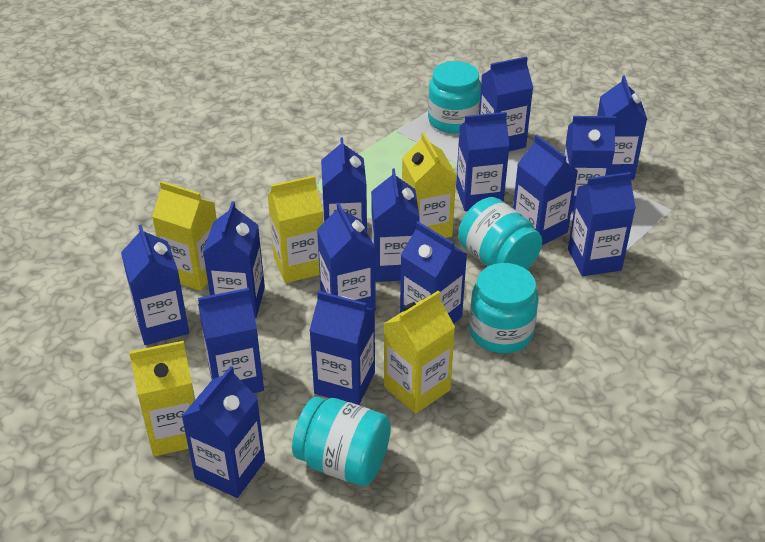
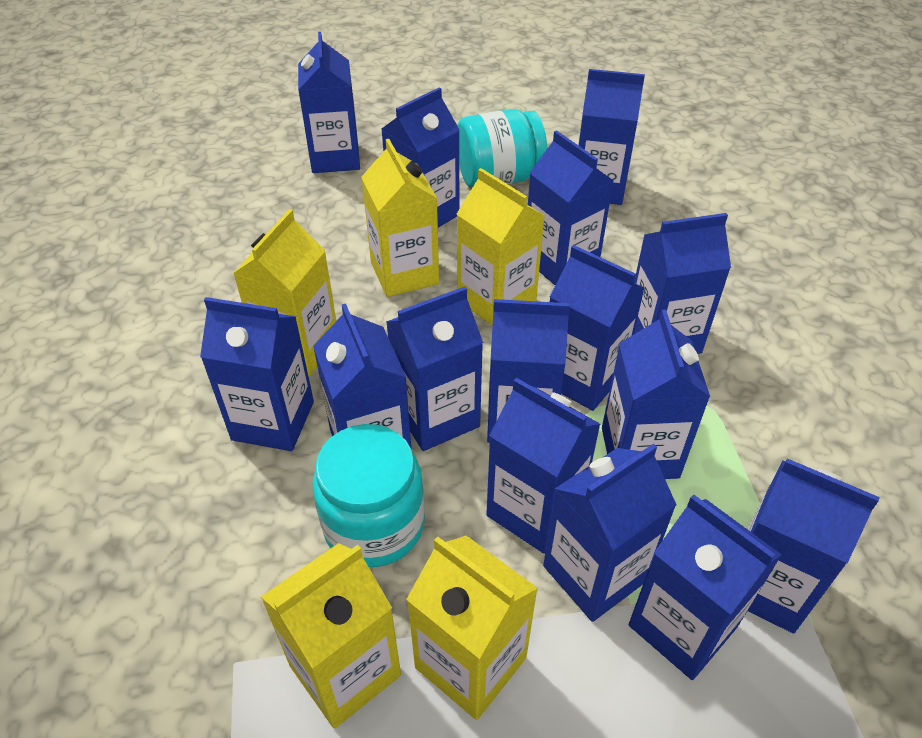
turquoise jar: [292,397,391,486] [428,61,481,134] [458,197,542,270] [469,263,538,353] = 4 -> [313,424,425,567] [457,109,547,189] = 2

